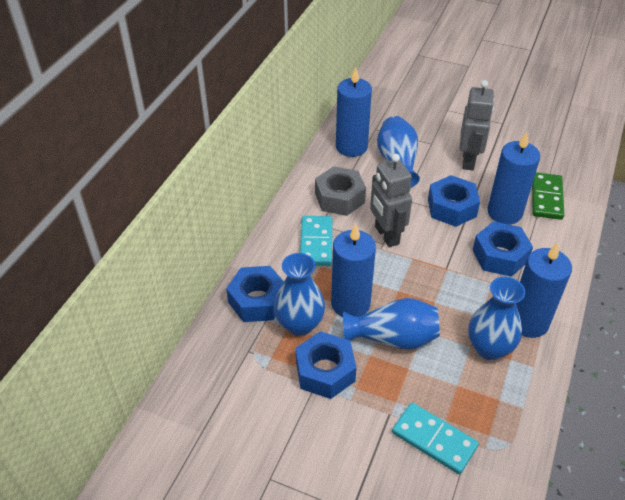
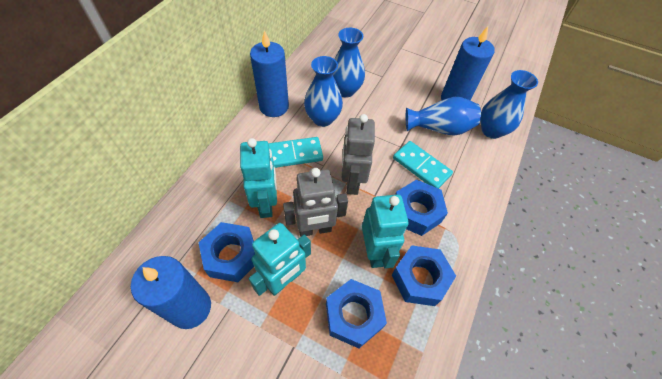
blue candle: [331,224,376,317] [336,67,372,157] [487,132,540,225] [516,242,572,338] = 4 -> [131,256,211,329] [250,30,289,117] [441,26,495,100] = 3
green domino: [532,172,564,220] = 1 -> none = 0
grey nut: [315,166,366,216] = 1 -> none = 0
turquoise robot: none = 0 -> [240,138,277,218] [249,223,311,296] [362,194,409,268] = 3

